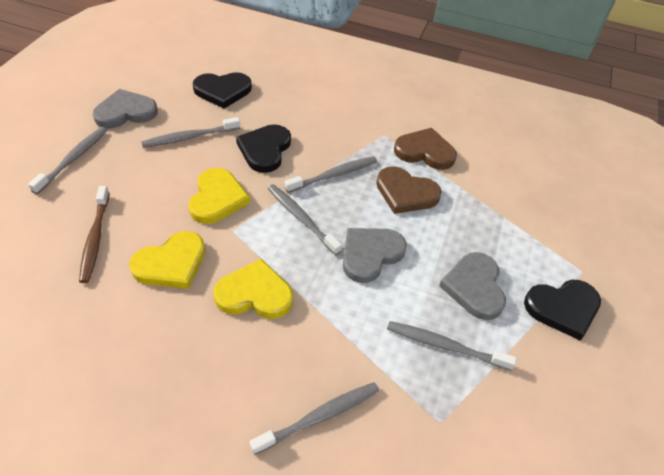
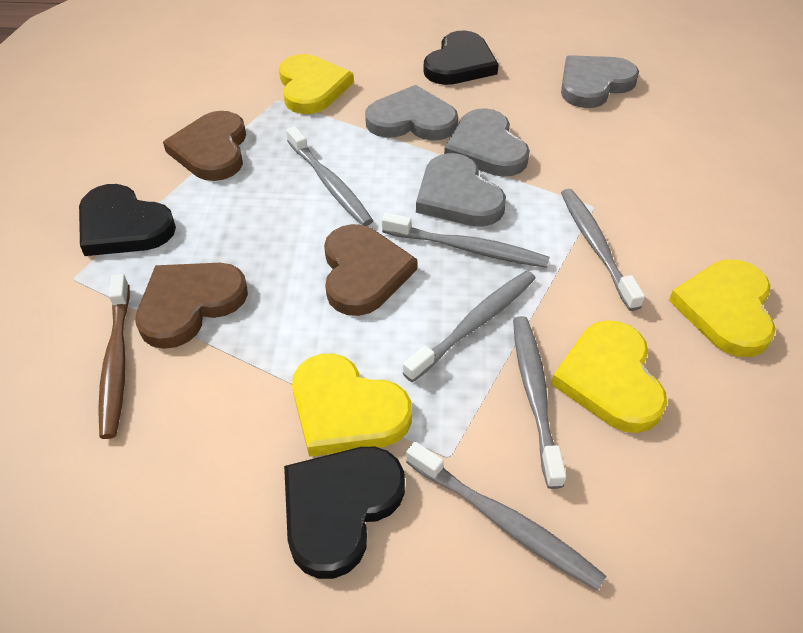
brown heart: [376,166,442,214] [394,128,457,170] = 2 -> [135,263,248,349] [163,111,246,181] [324,224,417,316] = 3
grey heart: [93,89,158,129] [343,228,407,283] [439,252,506,320] = 3 -> [365,85,458,141] [416,153,506,227] [444,108,530,177] [561,55,639,108] = 4
yellow heart: [129,231,205,289] [189,168,250,224] [214,259,293,319] = 3 -> [279,54,353,114] [292,353,412,457] [551,320,667,433] [669,260,776,357] = 4

